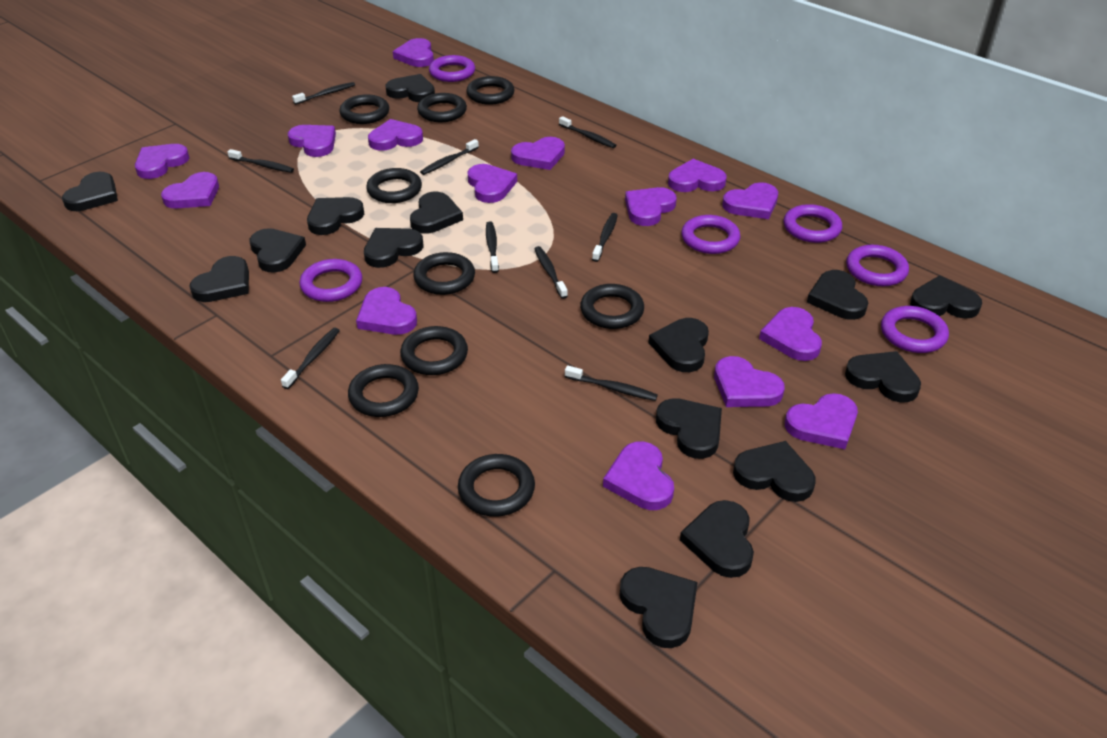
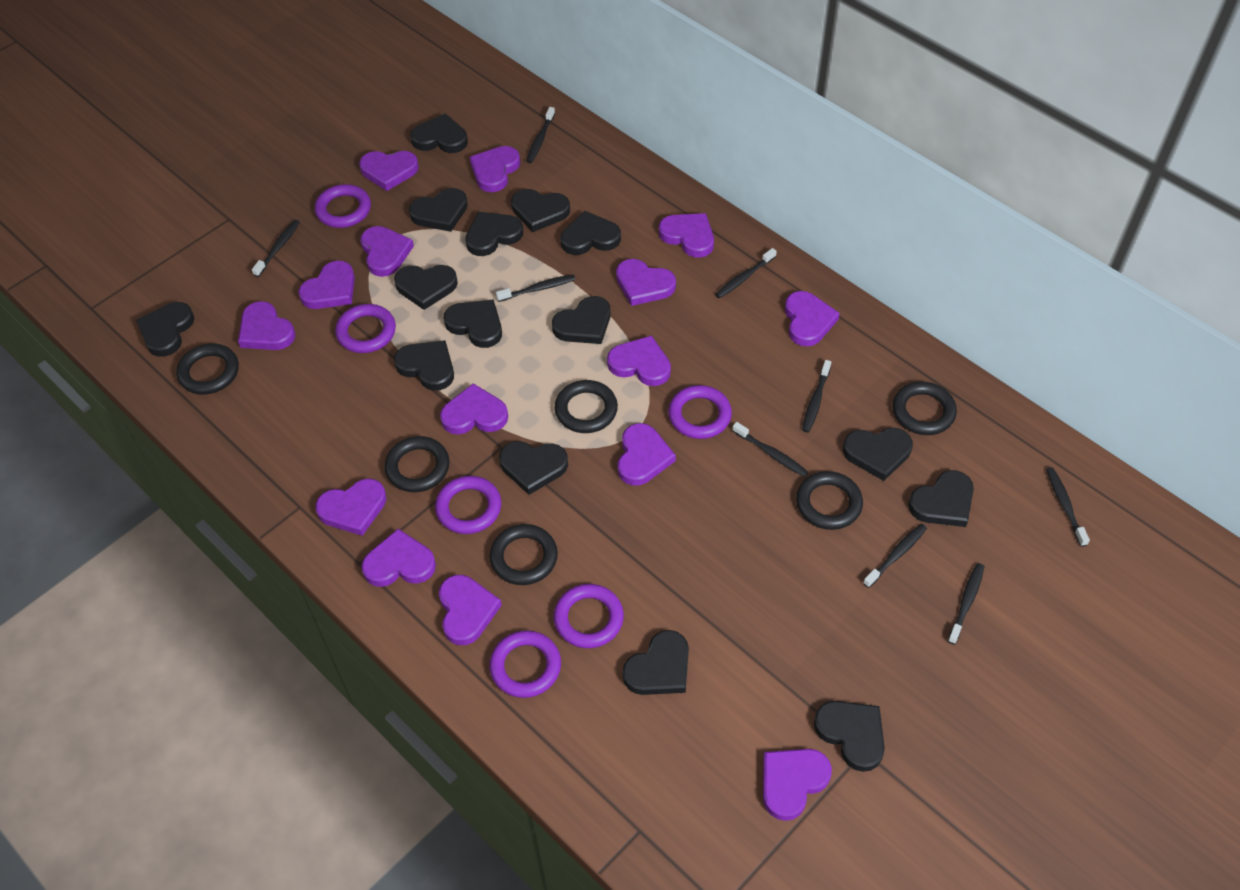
black ring: [340,94,389,124] [348,364,419,417] [366,168,422,203] [400,326,468,375] [413,252,475,295] [417,93,467,122] [458,454,535,517] [466,76,515,105] [580,284,644,329] = 9 -> [176,343,239,395] [384,436,450,492] [490,524,558,585] [554,380,618,433] [796,471,863,530] [893,381,957,435] = 6

